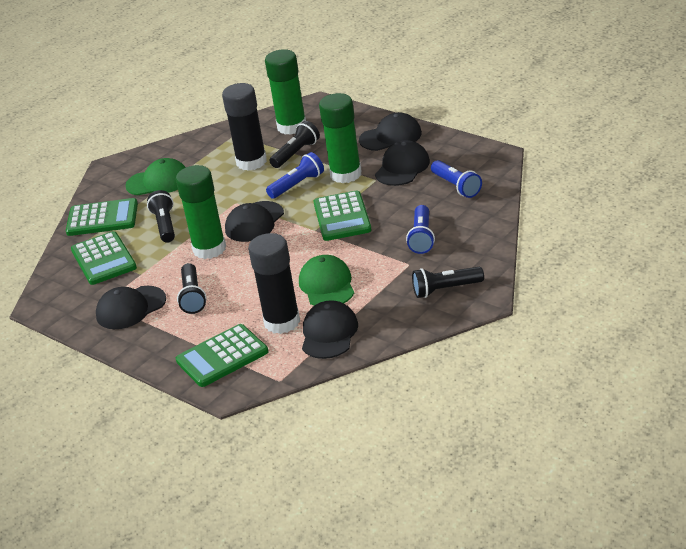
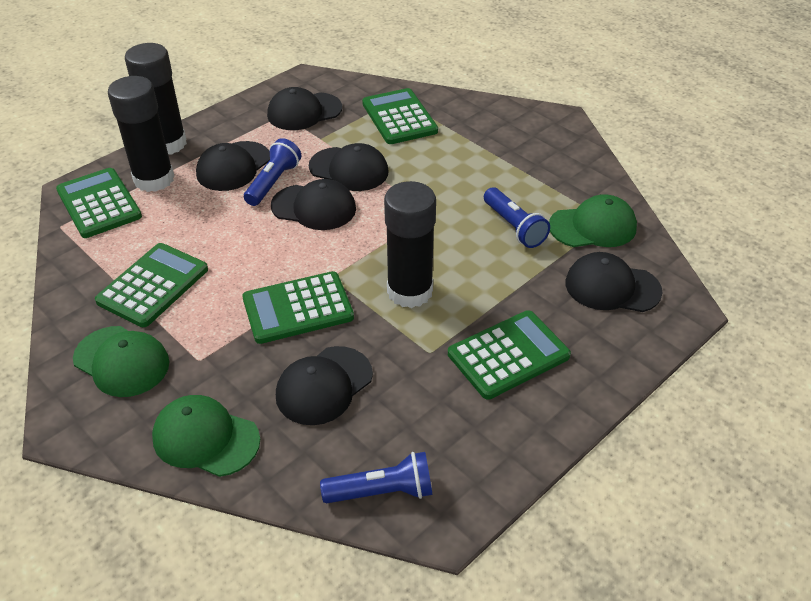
black cap: [96,286,166,329] [225,201,284,242] [302,300,358,359] [359,112,422,151] [375,140,430,186] = 5 -> [196,141,270,191] [267,87,342,130] [271,179,356,230] [276,346,373,425] [309,143,389,191] [565,252,662,312] = 6
black flashlight: [147,190,175,243] [177,263,206,314] [269,121,320,168] [412,267,484,298] = 4 -> none = 0
black glue stick: [222,83,267,171] [248,233,300,334] = 2 -> [108,76,174,192] [125,43,187,155] [384,181,436,308] = 3
green calculator: [66,198,138,236] [71,231,137,285] [176,324,268,387] [313,190,372,241] = 4 -> [56,168,142,238] [95,243,208,327] [242,271,354,344] [362,88,438,144] [448,310,571,400] = 5
green cap: [125,158,186,195] [299,255,354,306] = 2 -> [73,326,169,397] [152,395,260,477] [549,194,637,247] = 3
green glue stick: [176,165,226,259] [265,49,306,135] [319,93,362,183] = 3 -> none = 0

